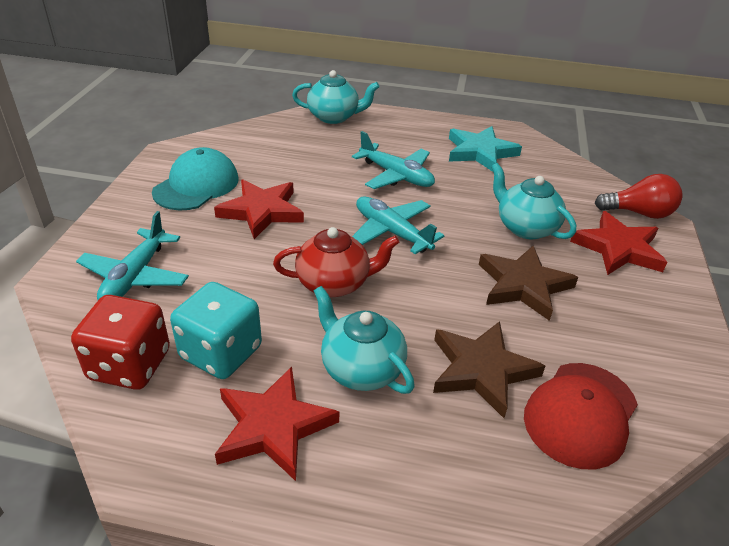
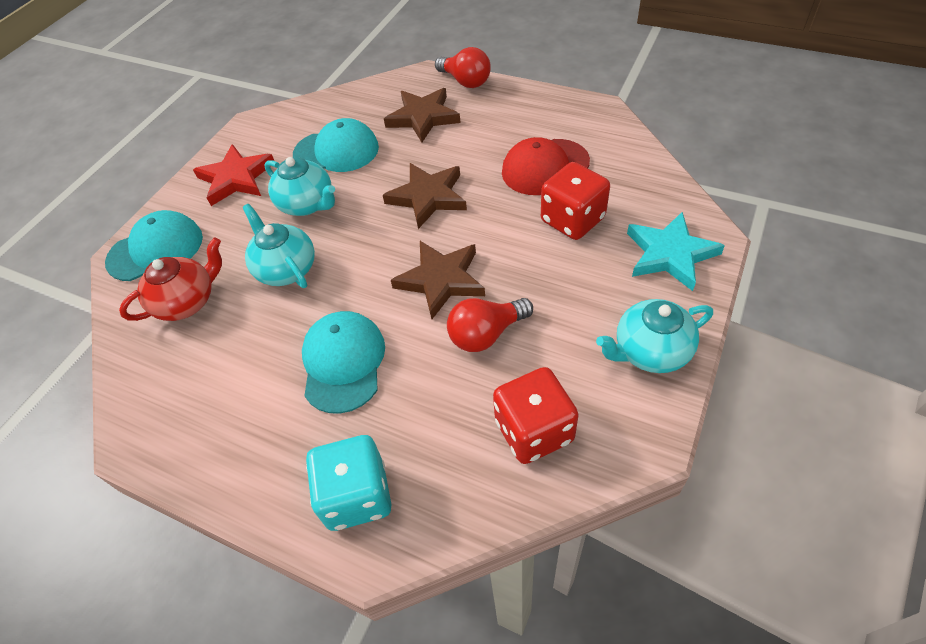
brown star: [433,321,545,418] [479,246,578,321] = 2 -> [383,163,467,229] [384,88,461,142] [391,241,485,319] = 3
red dice: [71,295,170,390] = 1 -> [493,367,579,464] [541,162,610,240] = 2
red light bulb: [595,174,682,219] = 1 -> [435,47,491,88] [447,298,533,352] = 2
red star: [214,180,304,239] [215,367,339,481] [570,211,667,275] = 3 -> [193,144,274,206] = 1
turquoise cap: [152,147,239,211] = 1 -> [105,210,203,281] [293,118,379,172] [302,311,385,414] = 3
turquoise plane: [76,211,189,300] [352,131,435,189] [352,196,444,254] = 3 -> none = 0

